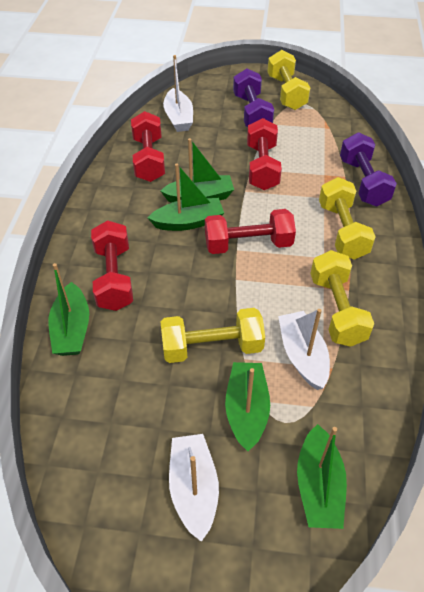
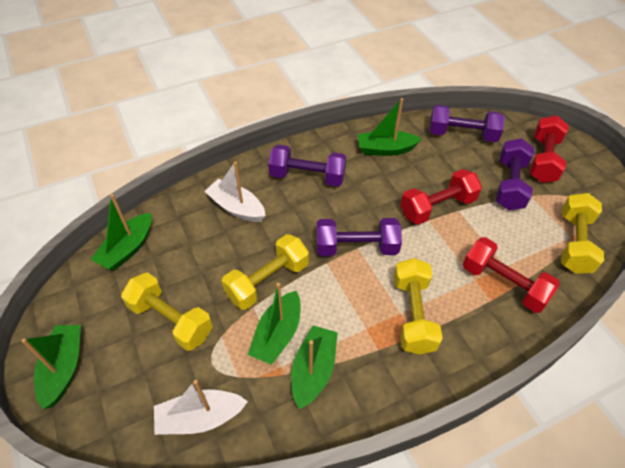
purple dumbbell: [233,68,274,127] [340,133,397,206] = 2 -> [268,145,346,186] [317,218,402,256] [429,105,505,142] [495,138,534,210] = 4
red dumbbell: [91,220,133,311] [131,111,165,182] [205,209,296,254] [247,118,282,190] = 4 -> [400,169,482,225] [463,237,560,313] [530,115,568,183] = 3
white boat: [163,55,193,132] [169,434,219,542] [278,309,330,390] = 3 -> [154,380,248,435] [204,161,265,222] = 2

